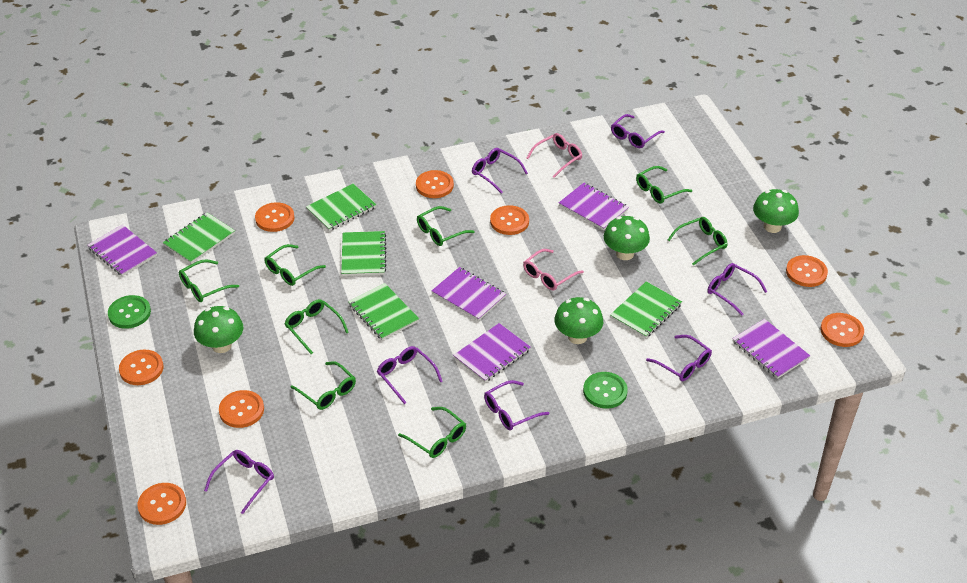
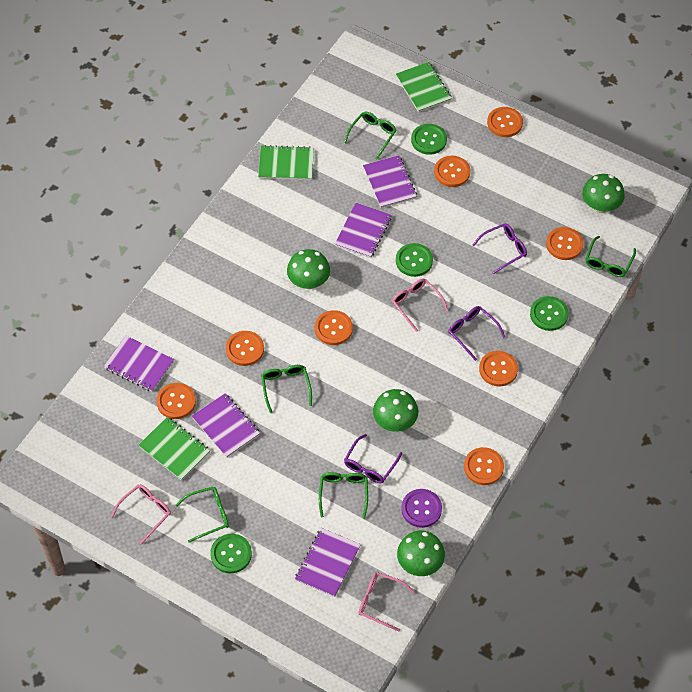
green button: [108,295,151,329] [583,372,628,409] = 2 -> [210,534,252,573] [396,243,433,277] [411,124,447,155] [530,296,569,331] = 4
green glasses: [179,259,239,302] [264,244,326,286] [284,299,349,354] [290,361,356,410] [398,407,466,458] [417,206,475,246] [636,166,692,204] [668,217,728,266] = 8 -> [176,487,229,543] [261,365,312,413] [319,472,368,519] [344,112,397,160] [586,236,636,277] = 5
green notebook: [163,213,235,264] [306,184,377,231] [341,231,386,276] [348,283,419,340] [610,281,682,338] = 5 -> [138,417,210,481] [258,145,314,180] [396,62,452,112] = 3
pink glasses: [523,249,584,291] [526,133,582,178] = 2 -> [111,484,171,544] [358,572,415,632] [392,278,449,332] = 3
purple button: none = 0 -> [401,489,442,528] = 1
purple glasses: [204,450,274,514] [377,346,443,404] [472,148,528,193] [484,380,549,430] [611,114,665,148] [646,335,712,381] [707,263,767,316] = 7 -> [344,434,403,483] [448,306,505,361] [473,223,527,274] = 3

